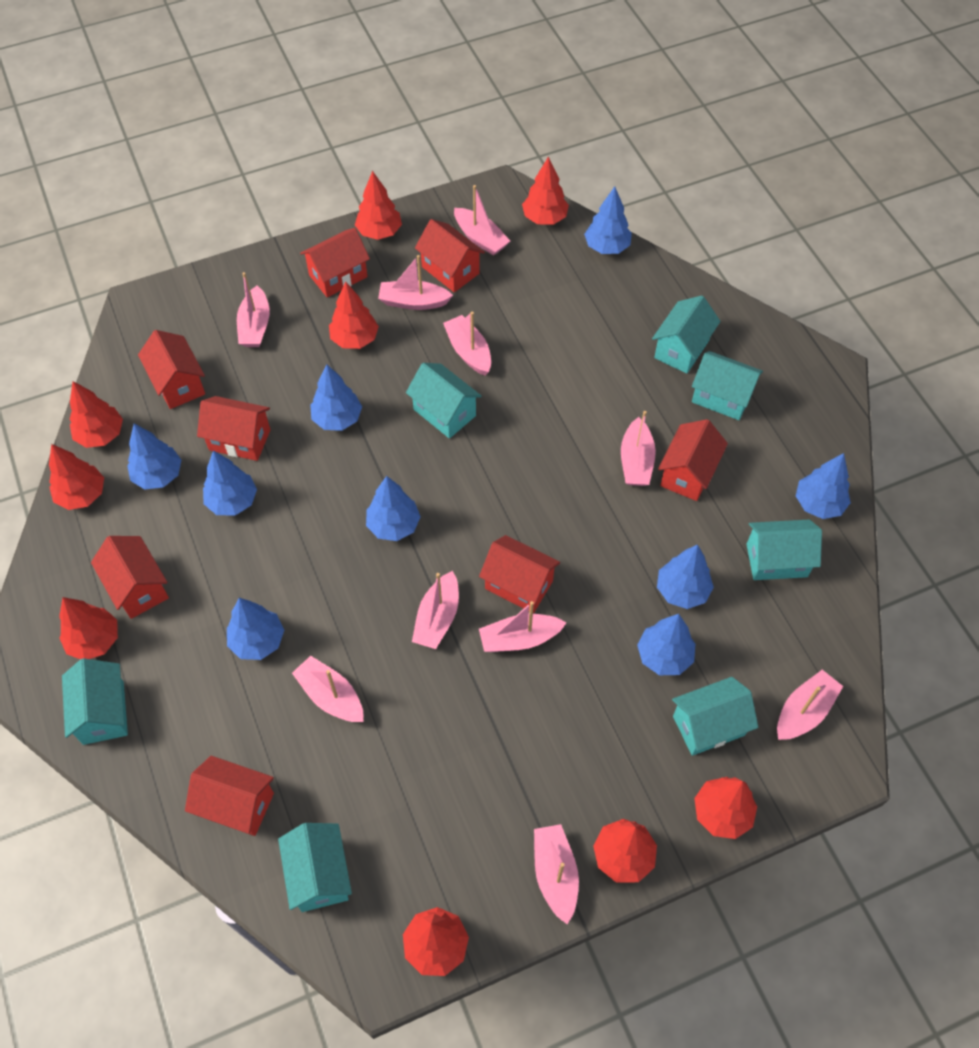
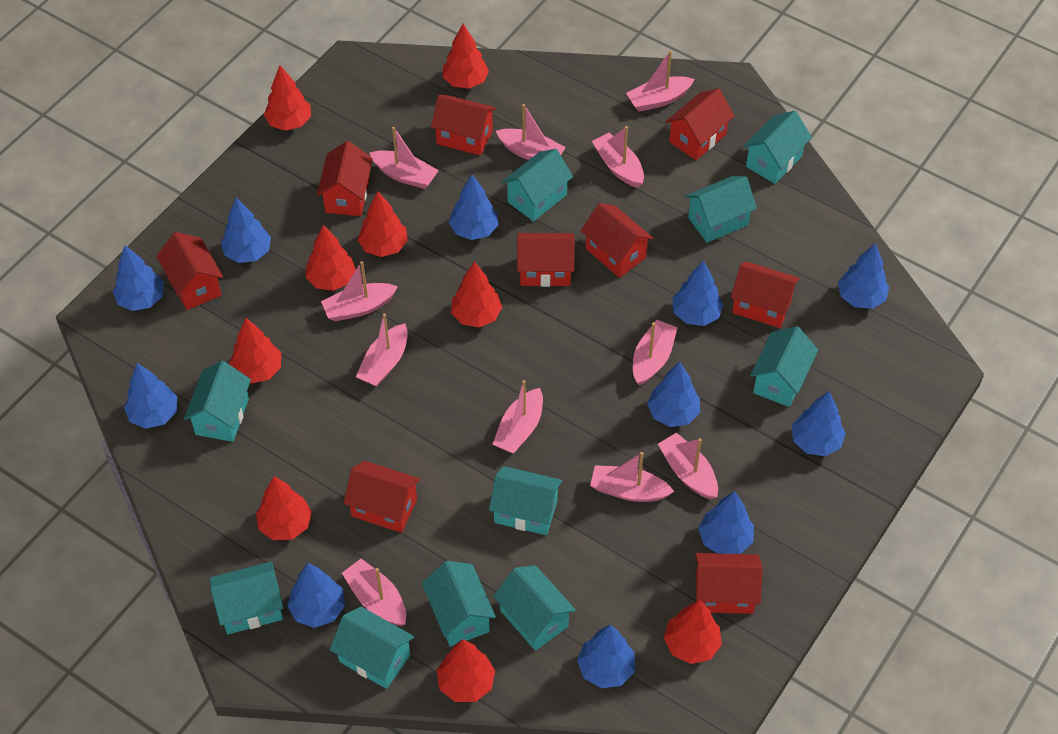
blue tree: [127,424,181,489] [203,450,257,516] [227,598,284,660] [310,364,362,431] [366,476,421,541] [584,186,632,254] [637,614,695,675] [657,544,714,609] [796,453,851,519] = 9 -> [113,245,164,311] [124,363,177,429] [221,197,271,263] [287,563,345,628] [449,174,498,240] [577,625,635,688] [647,362,700,427] [672,260,724,326] [698,491,754,554] [792,391,846,456] [838,243,889,309] = 11
pink boat: [237,272,270,347] [292,656,363,722] [378,255,453,310] [412,571,459,649] [443,312,491,376] [454,185,510,256] [479,601,567,652] [534,824,579,924] [621,411,656,486] [777,670,843,740] = 10 -> [321,261,398,321] [342,559,406,626] [356,313,408,387] [370,127,439,189] [493,380,543,454] [496,104,566,160] [590,452,674,502] [592,126,644,188] [626,51,694,112] [633,320,678,386] [658,433,718,499] = 11
red house: [91,536,169,619] [138,330,205,409] [185,756,274,836] [197,396,271,461] [300,228,370,297] [415,219,485,292] [479,535,560,613] [658,419,728,501] = 8 -> [156,232,223,310] [317,141,373,216] [343,461,421,533] [431,95,497,156] [517,233,575,287] [581,203,654,278] [666,88,735,160] [695,553,763,614] [731,261,800,328] = 9
turquoise house: [62,658,128,745] [278,823,352,912] [406,363,482,438] [652,295,720,374] [672,677,758,756] [692,351,763,420] [746,520,822,580] = 7 -> [184,361,251,442] [210,561,284,634] [330,607,414,689] [422,561,496,647] [489,466,562,535] [493,565,576,651] [502,149,573,222] [685,176,757,243] [743,111,812,184] [750,326,818,407] = 10

